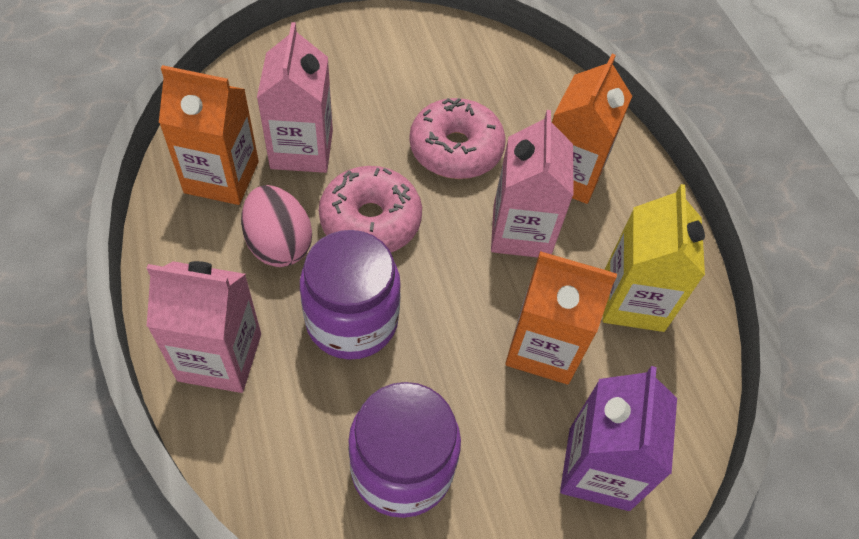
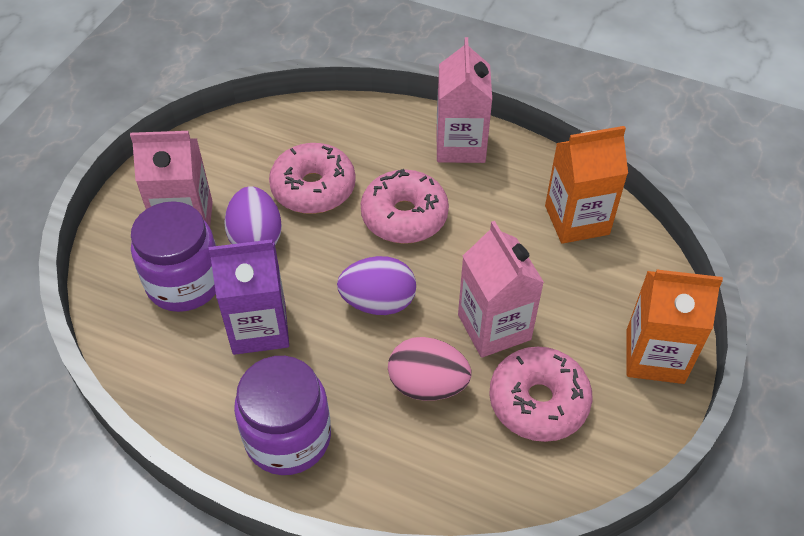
orange carton: [159,65,259,205] [505,251,617,384] [552,54,632,204] = 3 -> [545,126,628,244] [627,270,723,384] = 2
pink donut: [319,166,422,252] [409,98,506,179] = 2 -> [269,143,356,214] [361,169,449,244] [489,347,592,442] = 3
purple egg: none = 0 -> [224,186,282,245] [337,256,416,315] = 2
yellow carton: [603,184,705,332] = 1 -> none = 0

